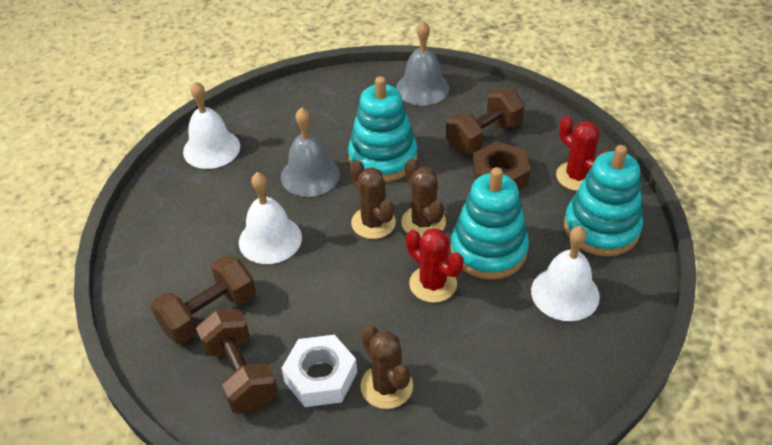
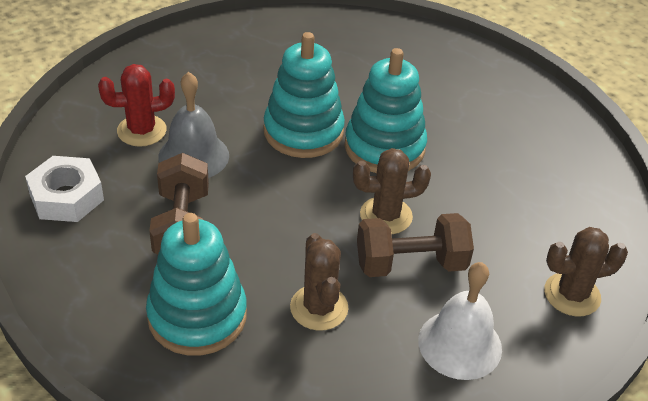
brown dumbbell: [151,255,256,344] [196,309,278,414] [446,88,525,154] = 3 -> [149,153,209,254] [357,213,474,277] = 2
brown nut: [472,141,531,190] = 1 -> none = 0
grey bell: [281,107,340,197] [396,21,449,106] = 2 -> [158,72,229,178] = 1
red cactus: [406,228,464,303] [556,116,607,191] = 2 -> [98,64,175,147] = 1
white bell: [183,81,240,169] [239,172,302,264] [531,226,600,321] = 3 -> [418,262,502,380] = 1

